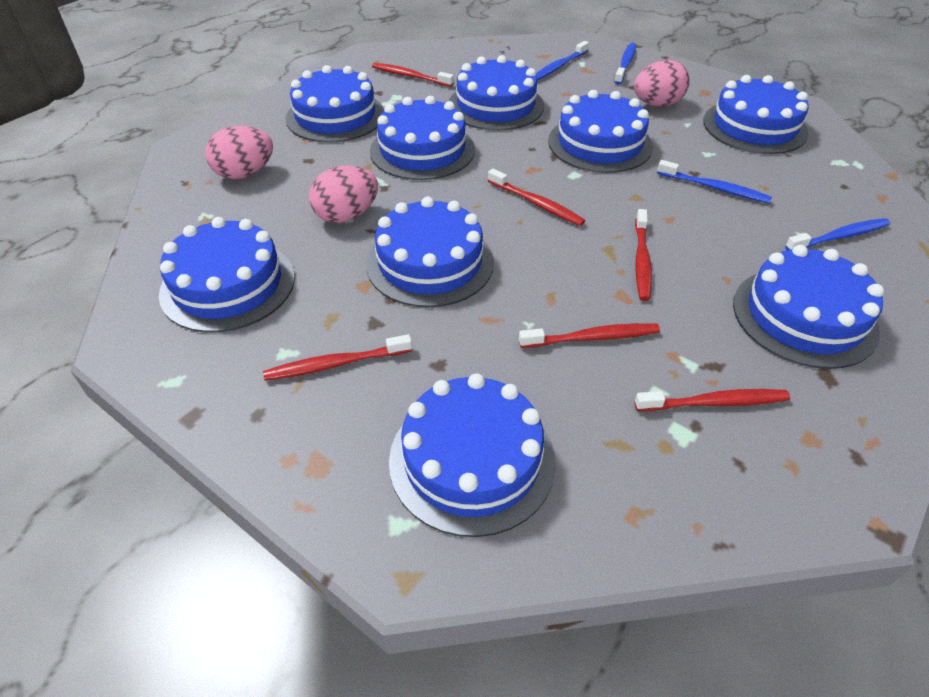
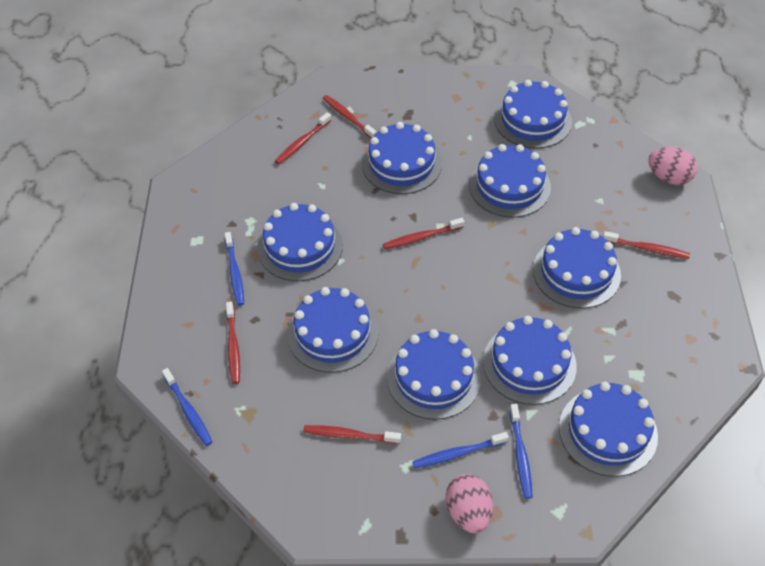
pink egg: [205,126,273,179] [309,165,378,223] [634,60,690,106] = 3 -> [446,474,493,533] [648,147,698,185] = 2

